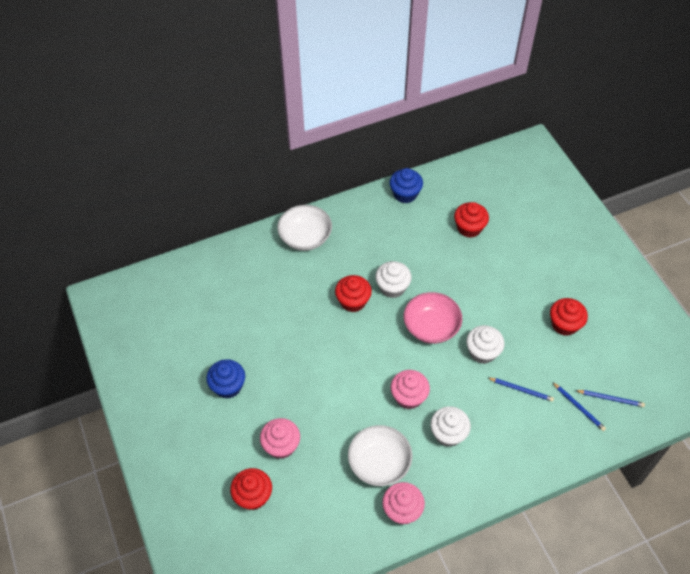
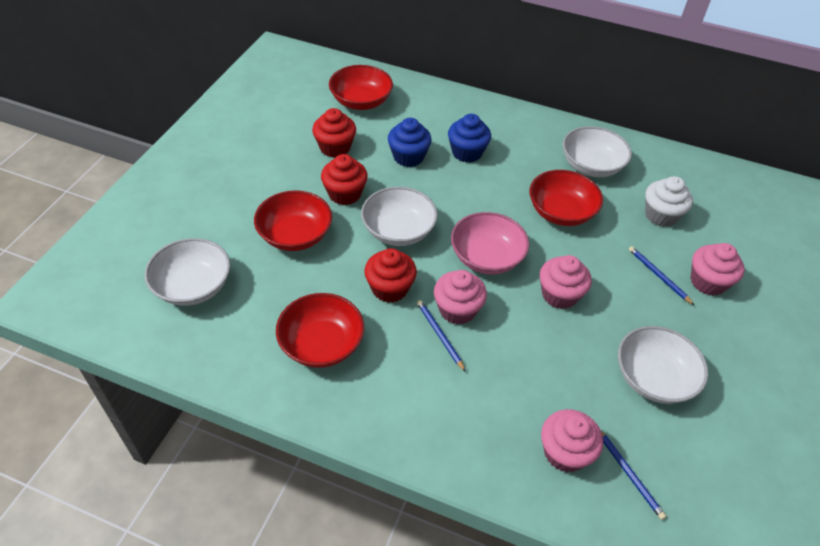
pink cupcake: [260,418,300,459] [382,482,425,525] [391,370,430,409] = 3 -> [434,270,487,325] [540,255,592,309] [541,409,603,472] [691,243,745,296] = 4
red bowl: none = 0 -> [254,190,332,251] [276,293,364,368] [329,65,393,110] [530,170,603,226] = 4
red cupcake: [230,468,272,510] [335,275,372,312] [454,202,489,238] [550,298,588,336] = 4 -> [312,108,356,158] [321,154,368,205] [364,248,417,303] = 3
white bowl: [277,205,332,251] [348,425,412,486] = 2 -> [145,238,230,306] [361,187,438,246] [563,126,632,177] [618,326,708,404] = 4
white cupcake: [375,261,412,298] [430,406,471,447] [466,325,505,364] = 3 -> [645,176,693,227] = 1

